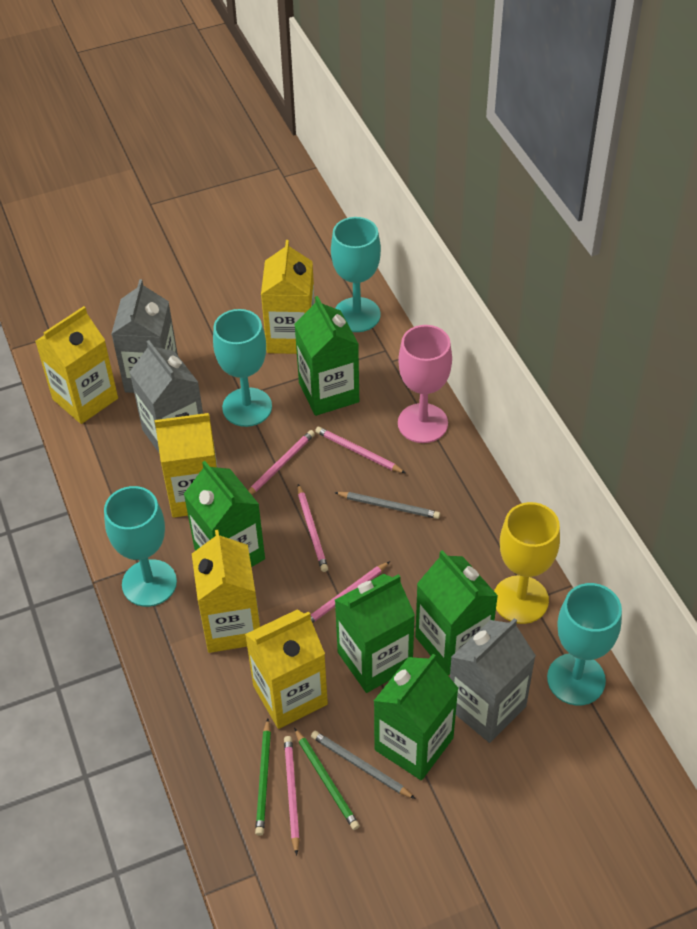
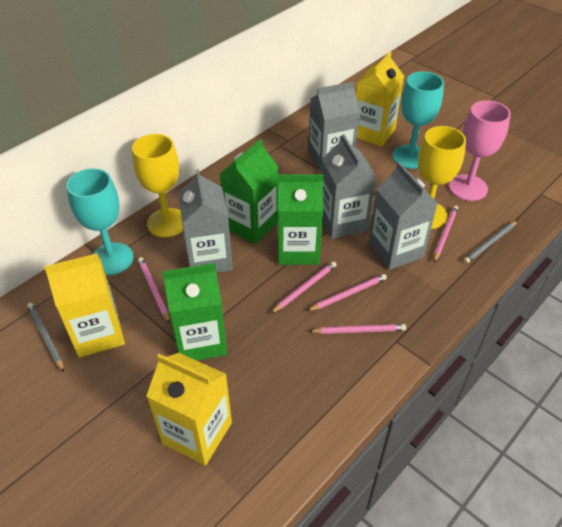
green carton: [184,461,265,567] [294,296,359,416] [335,574,415,693] [374,654,458,780] [415,550,498,675] = 5 -> [162,263,227,361] [220,139,279,244] [278,174,324,265] = 3
green pencil: [255,719,271,836] [294,728,360,830] = 2 -> none = 0
grey carton: [111,279,178,393] [130,340,203,452] [450,618,536,743] = 3 -> [178,169,233,273] [308,81,360,172] [321,134,376,239] [368,162,438,270] = 4
turquoise goblet: [104,486,177,607] [213,309,272,427] [331,217,381,332] [547,583,622,705] = 4 -> [66,168,134,275] [392,71,444,169] = 2
yellow carton: [35,306,118,424] [155,413,218,518] [192,530,260,653] [245,609,328,729] [261,240,315,354] = 5 -> [44,253,125,358] [146,352,232,465] [356,52,404,147] = 3
yellow goblet: [494,502,560,624] = 1 -> [132,134,183,238] [418,126,466,229] = 2

